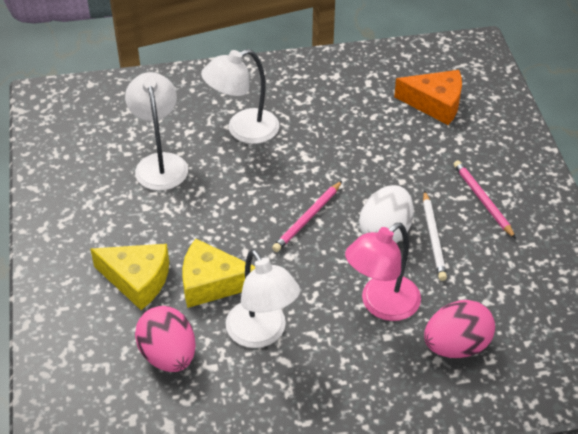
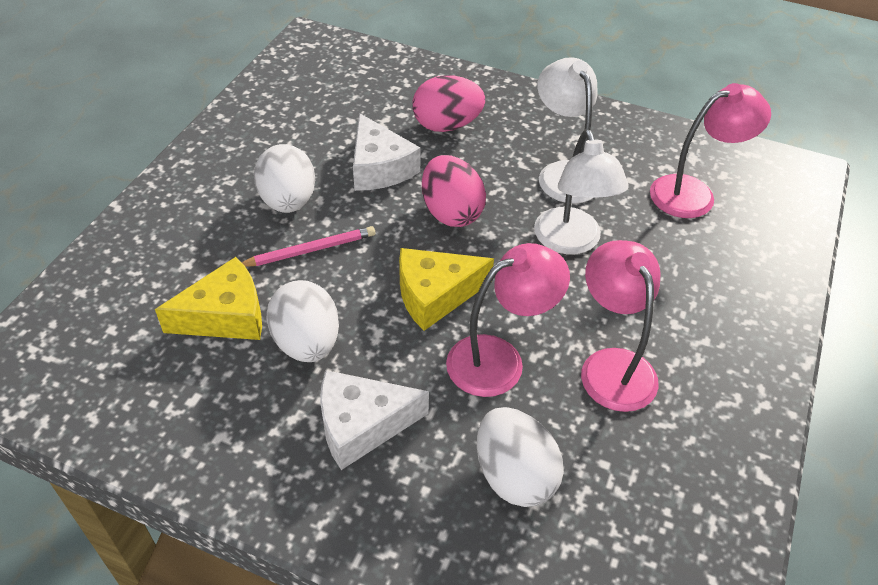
orange cheese: [394,70,462,125] = 1 -> none = 0
pink lamp: [345,223,421,321] = 1 -> [446,243,570,397] [581,240,660,412] [650,83,771,218] = 3
pink pencil: [272,181,342,252] [454,160,516,239] = 2 -> [241,226,375,267] = 1
white cheese: none = 0 -> [320,370,429,470] [353,113,421,191] = 2
white egg: [359,185,414,243] = 1 -> [254,144,315,213] [267,280,339,362] [477,407,564,507] = 3
white lamp: [125,72,188,191] [201,49,279,144] [226,249,300,348] = 3 -> [534,129,629,255] [537,57,598,204] = 2
white pencil: [423,190,447,281] = 1 -> none = 0

